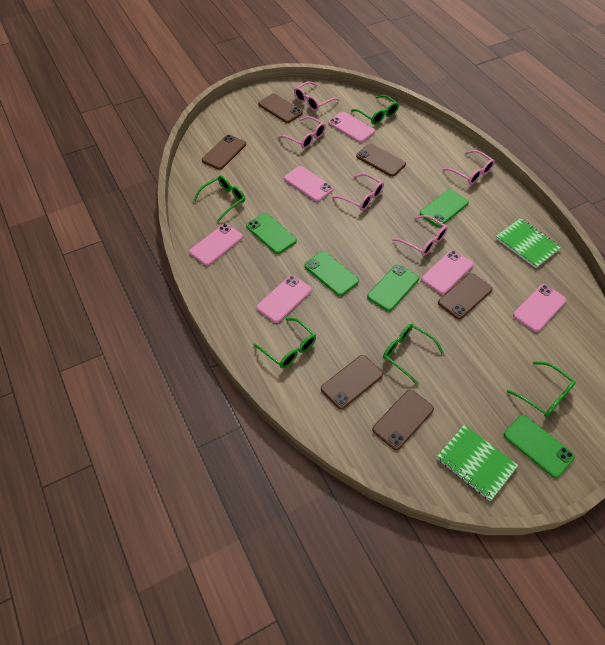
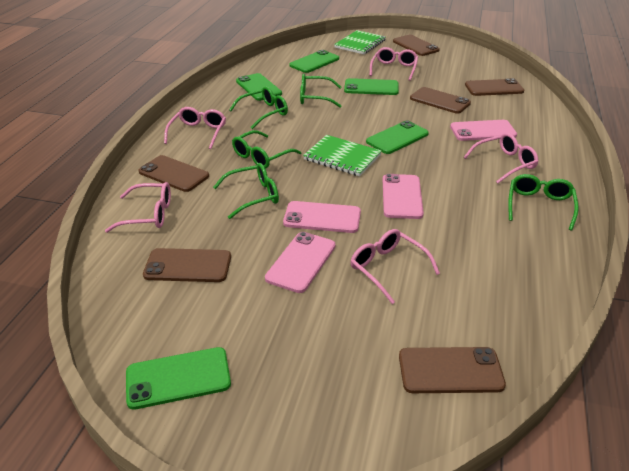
pink phone: [189,224,243,266] [256,275,312,323] [284,166,333,202] [328,112,375,143] [421,250,474,294] [513,284,567,332] = 6 -> [265,232,336,293] [283,201,361,233] [383,174,424,219] [450,120,517,141] = 4

